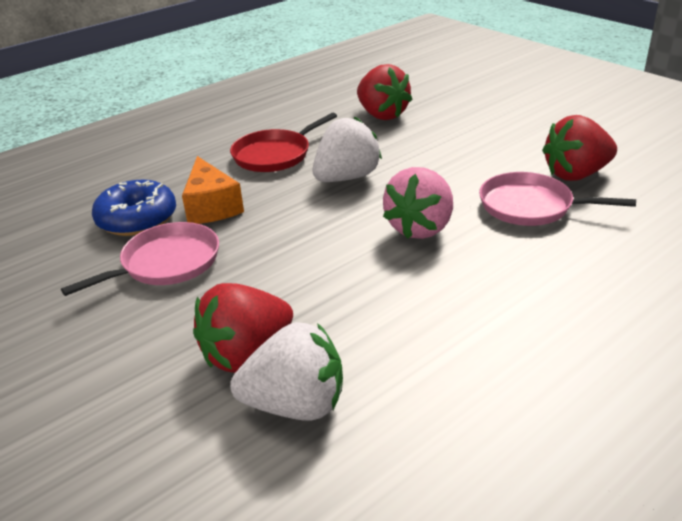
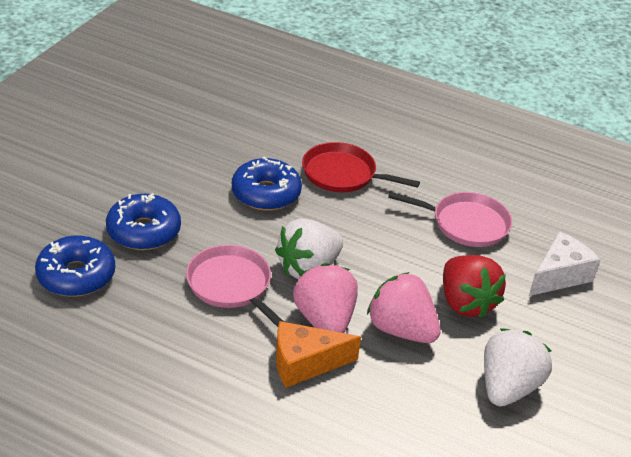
blue donut: [92,180,176,236] = 1 -> [35,236,115,297] [106,193,181,250] [232,157,302,211] = 3
pink strawberry: [383,167,453,239] = 1 -> [293,263,358,333] [367,272,441,343] = 2
red strawberry: [193,283,293,373] [357,64,413,120] [542,115,617,181] = 3 -> [443,255,506,318] = 1
white cheese: none = 0 -> [529,231,601,296] = 1

